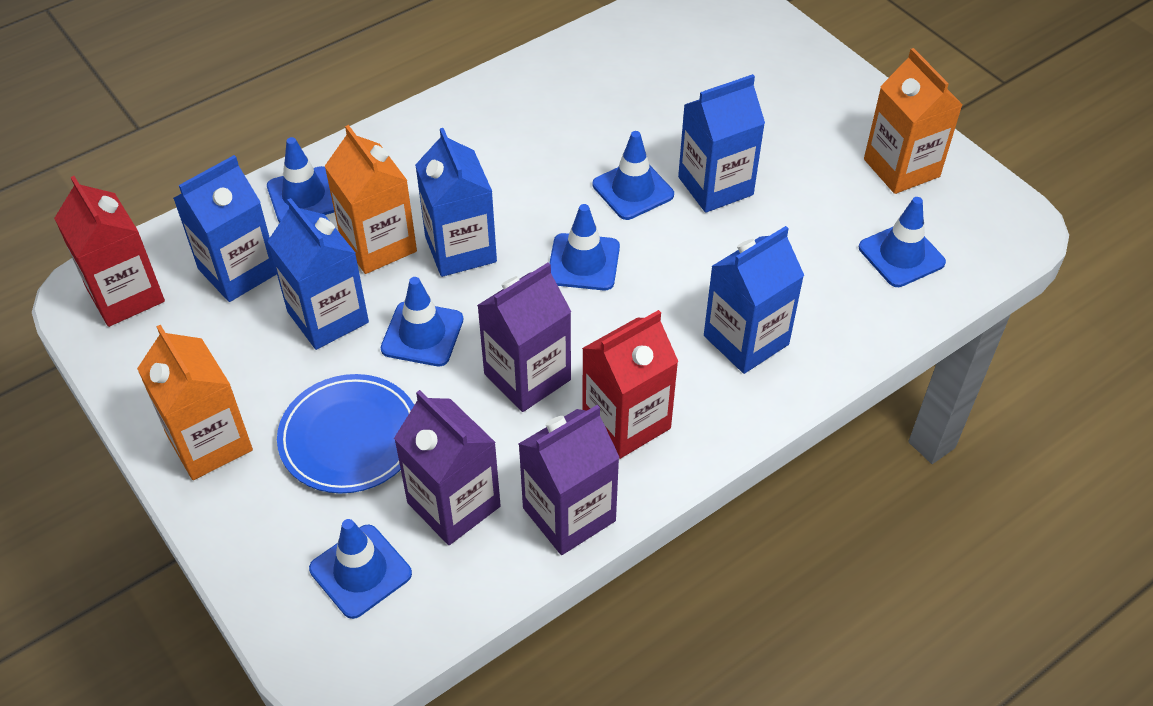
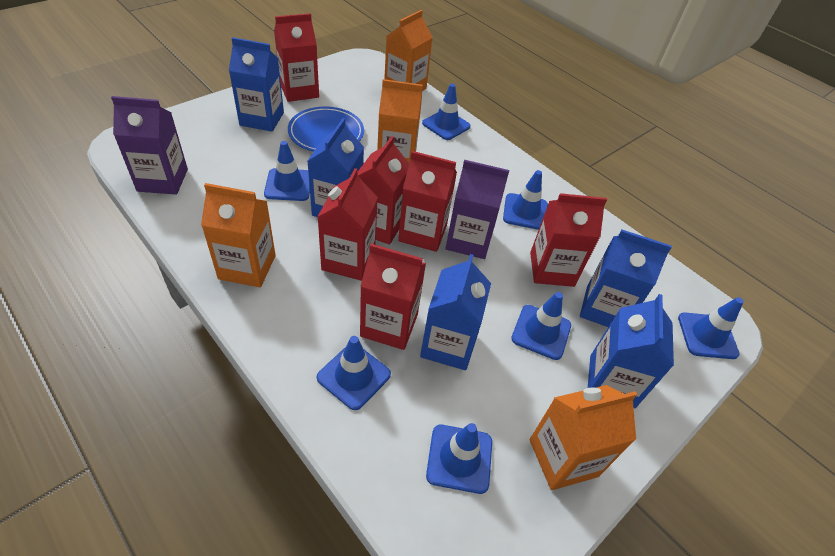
blue traffic cone: [267,137,335,223] [309,519,412,619] [381,277,463,366] [550,204,620,290] [593,131,674,220] [859,197,946,287] = 6 -> [264,141,310,201] [317,336,391,410] [422,84,471,140] [426,423,492,494] [503,170,548,230] [511,292,571,360] [678,297,744,359] = 7
orange carton: [137,325,253,480] [325,125,417,274] [864,48,963,194] = 3 -> [201,183,276,287] [377,79,423,163] [384,10,433,91] [530,385,637,490] = 4
purple carton: [394,390,501,545] [477,263,571,412] [519,405,620,555] = 3 -> [111,96,188,194] [446,160,509,259] = 2
red carton: [54,176,165,327] [582,310,679,459] = 2 -> [274,13,319,102] [317,168,378,281] [357,136,409,245] [360,244,426,350] [398,151,457,252] [530,193,607,287] = 6

